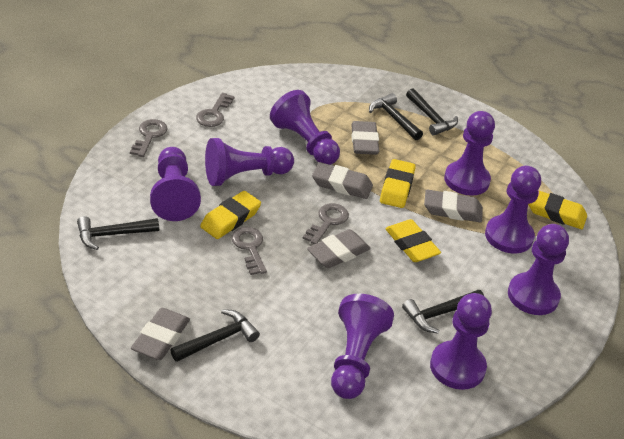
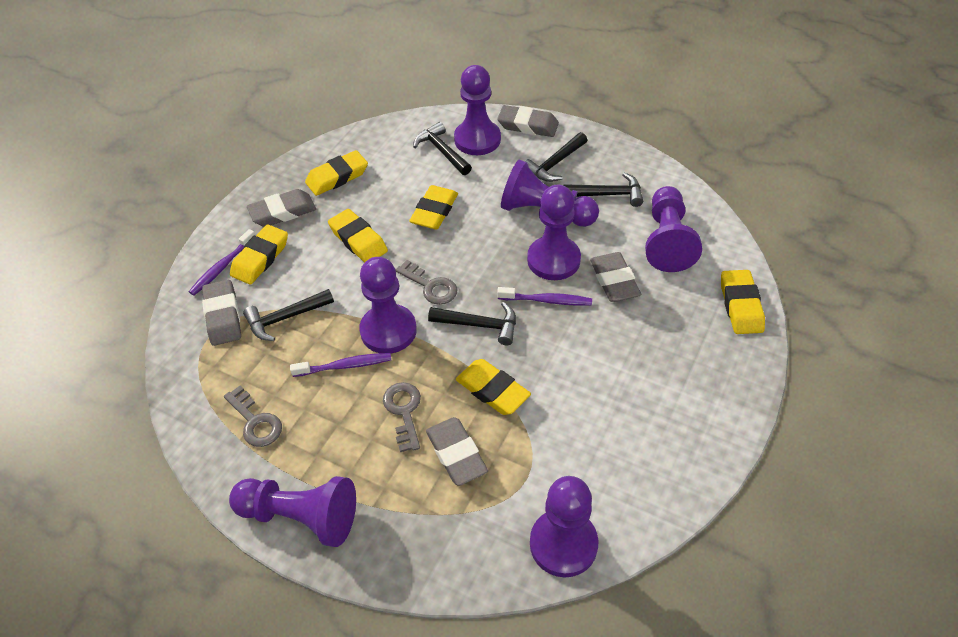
grey key: [130,119,168,157] [196,93,235,127] [231,227,267,275] [302,203,349,244] = 4 -> [224,386,282,447] [383,382,421,452] [395,260,457,305] = 3
purple pawn: [150,147,201,221] [205,138,294,186] [270,90,340,165] [331,294,394,399] [430,293,492,390] [444,111,495,196] [485,166,541,254] [508,224,569,315] = 8 -> [229,476,356,547] [359,257,417,354] [454,65,501,155] [501,160,599,227] [527,185,581,280] [530,476,599,577] [645,186,702,272] = 7
purple toothbrush: none = 0 -> [189,229,255,296] [290,353,391,377] [497,287,592,306] = 3
yellow eraser: [200,191,261,239] [380,159,416,208] [385,219,441,262] [528,190,587,229] = 4 -> [230,225,288,285] [305,150,368,196] [328,209,388,263] [409,185,458,229] [456,359,531,415] [721,270,765,334] = 6

